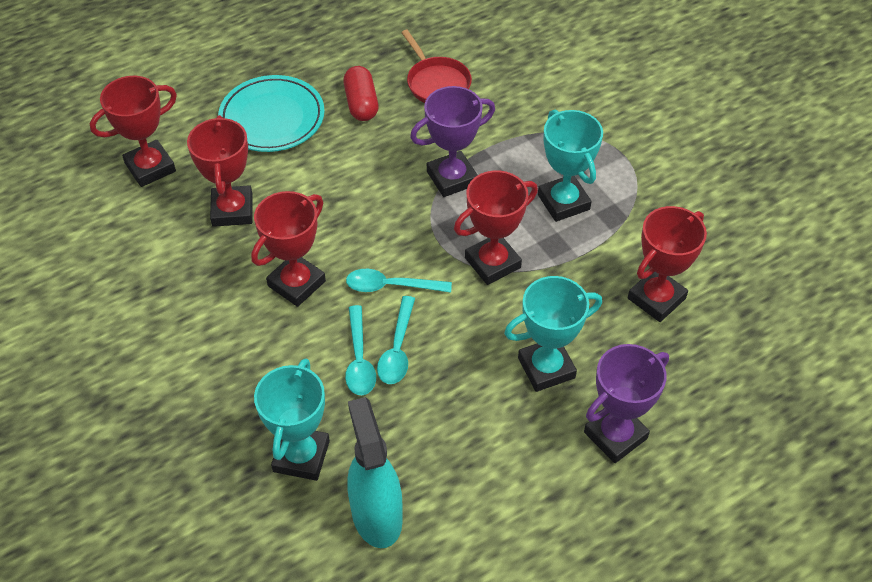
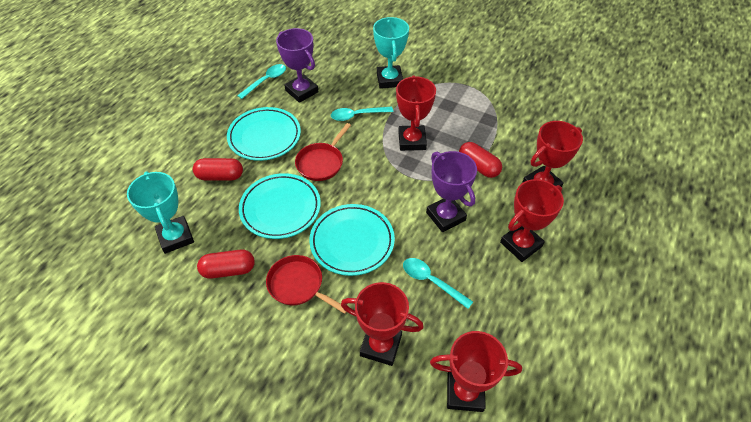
red capsule: [343,66,378,121] = 1 -> [193,158,243,180] [197,249,255,279] [459,142,502,178] = 3
red pan: [401,30,472,103] = 1 -> [266,255,347,314] [295,123,351,181] = 2
turquoise plate: [218,75,325,152] = 1 -> [227,107,301,161] [239,173,321,239] [309,204,395,276] = 3
turquoise spray bottle: [347,397,403,548] = 1 -> none = 0
turquoise trophy: [254,358,330,481] [504,276,602,392] [538,110,603,222] = 3 -> [127,171,194,254] [373,17,409,89] = 2

